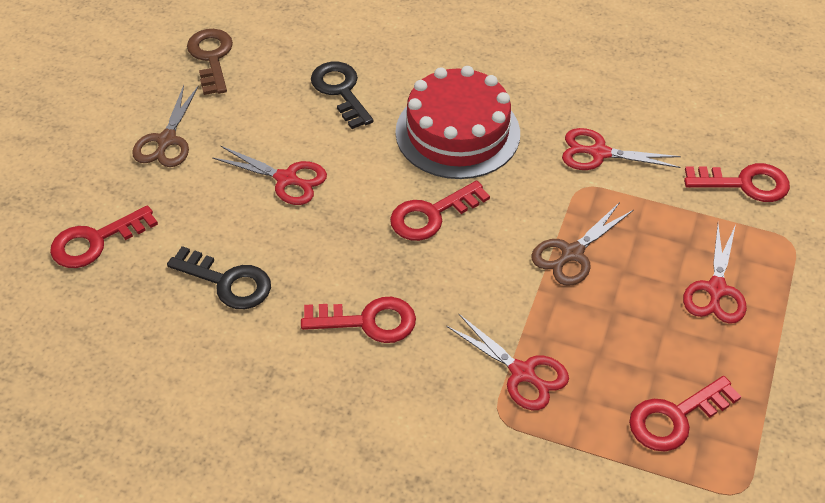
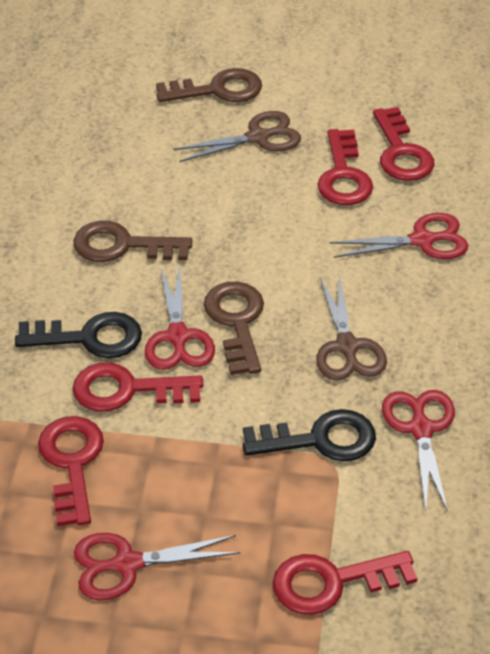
brown key: [187,29,233,95] = 1 -> [73,221,193,262] [156,68,262,102] [204,282,264,375] = 3
red cake: [395,66,520,179] = 1 -> none = 0

